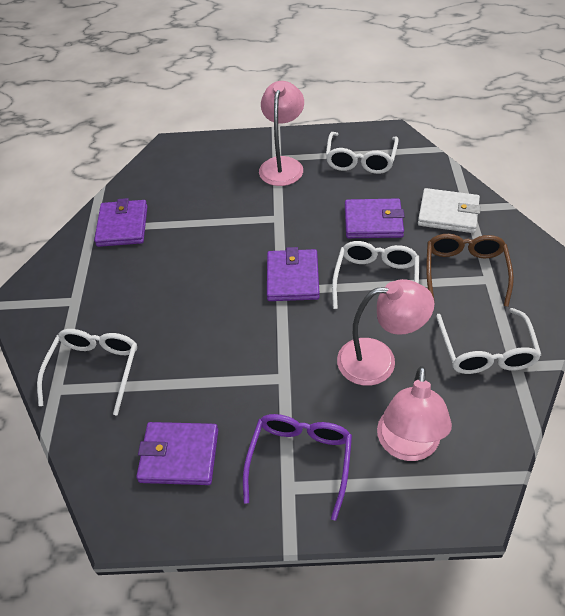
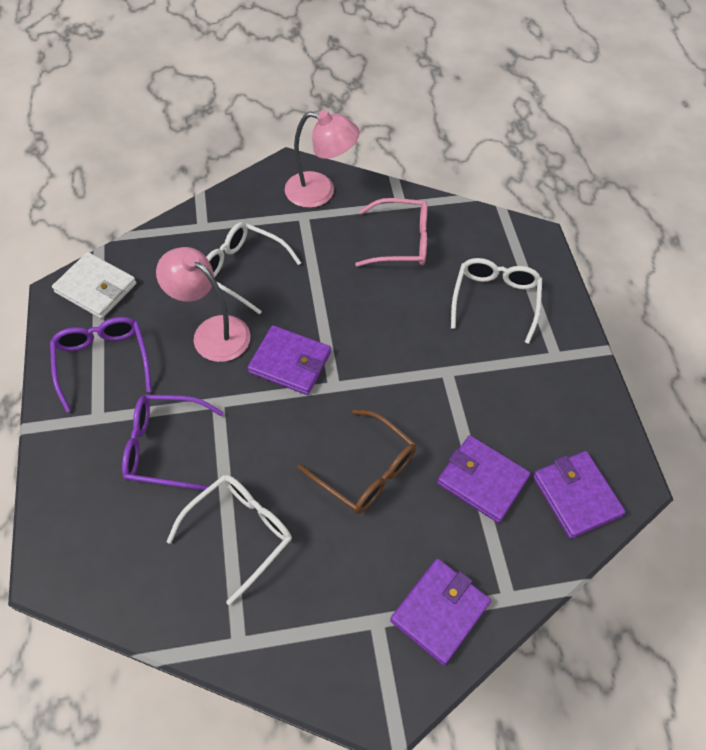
pink glasses: none = 0 -> [355,198,427,267] = 1
pink lamp: [259,81,304,186] [337,279,434,386] [377,366,452,461] = 3 -> [156,247,250,362] [285,110,360,208] = 2
purple glasses: [243,414,352,521] = 1 -> [50,317,152,413] [122,395,224,490] = 2
white glasses: [37,329,137,416] [326,132,399,174] [332,241,419,309] [436,308,541,374] = 4 -> [166,475,292,605] [206,222,301,314] [451,258,542,344] = 3

